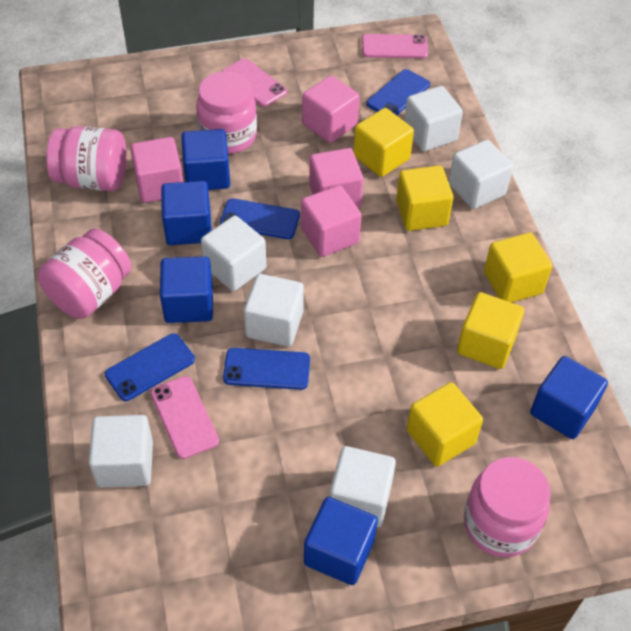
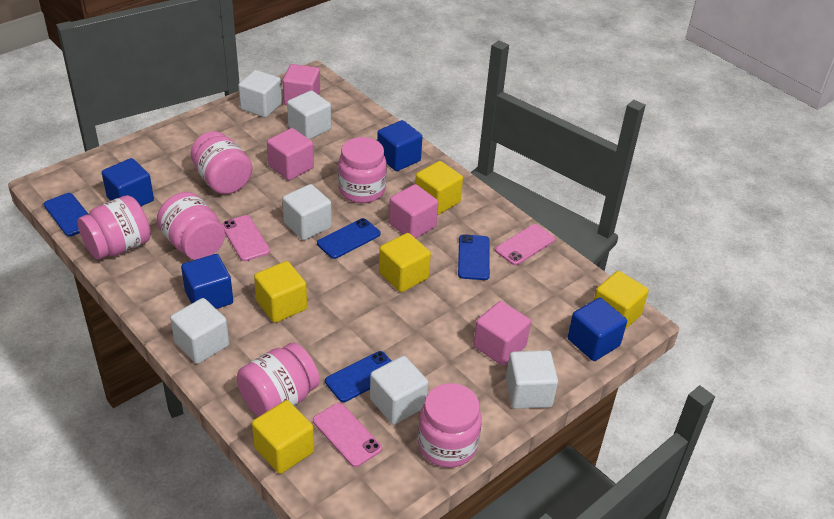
blue cube: [160,256,213,323] [161,181,212,245] [181,129,230,190] [304,497,378,585] [530,356,608,439] = 5 -> [102,158,154,206] [181,254,233,309] [377,120,422,171] [568,298,627,361] = 4
pink jar: [38,228,132,319] [46,126,127,191] [196,71,257,154] [464,457,551,557] = 4 -> [77,195,151,260] [157,192,225,260] [191,131,252,194] [237,343,320,417] [338,137,387,203] [418,383,482,468] = 6

